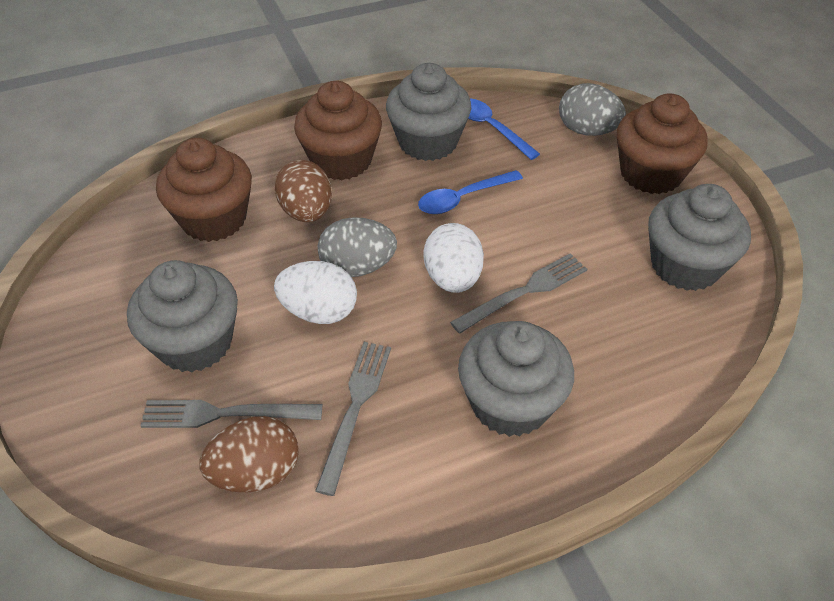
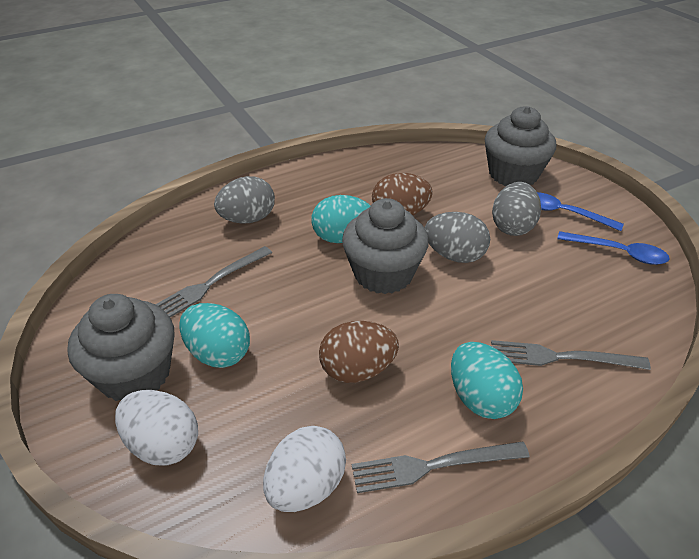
brown cupcake: [156,138,252,242] [294,81,382,180] [617,93,708,194] = 3 -> none = 0
grey cupcake: [127,260,238,373] [386,63,471,161] [458,321,574,437] [648,184,751,291] = 4 -> [67,294,175,401] [342,198,429,294] [485,106,556,186] = 3
grey egg: [318,217,397,277] [559,83,626,136] = 2 -> [214,176,275,224] [425,212,490,263] [492,182,541,236] = 3
turquoise egg: none = 0 -> [179,303,250,368] [311,195,371,243] [451,342,523,419] = 3

